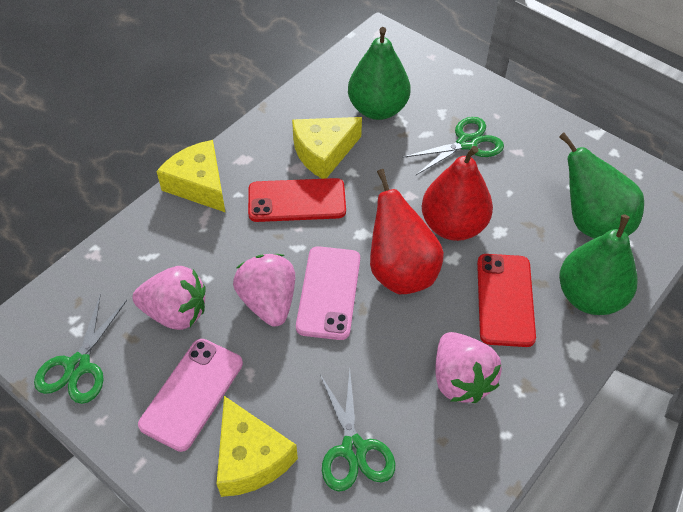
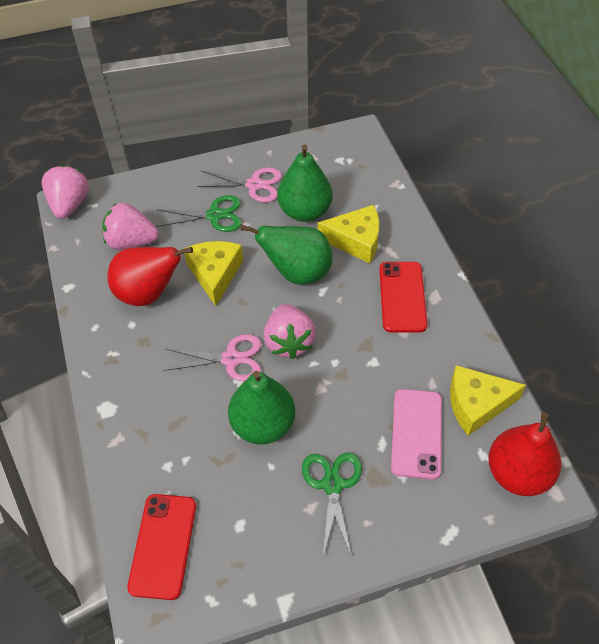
green scissors: [34,294,127,404] [320,369,396,491] [403,117,504,175] = 3 -> [156,195,242,232] [302,453,362,558] = 2
pink phone: [138,339,243,452] [296,246,360,340] = 2 -> [391,389,442,480] = 1
pink scissors: none = 0 -> [163,334,261,382] [197,168,282,202] = 2

